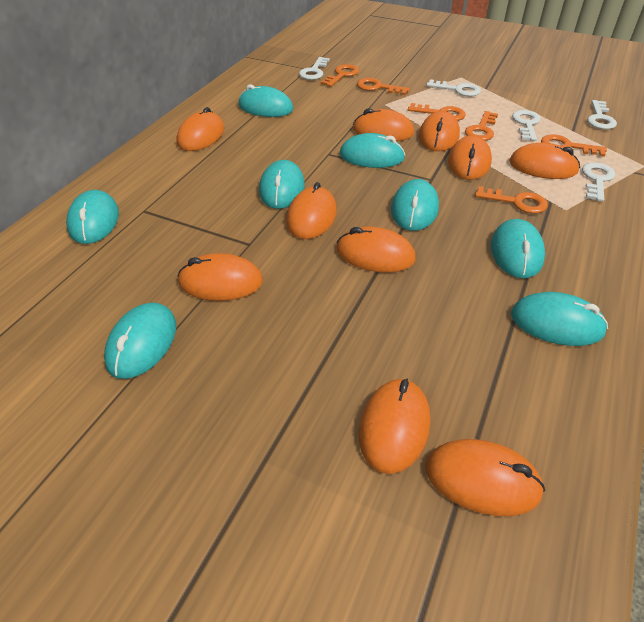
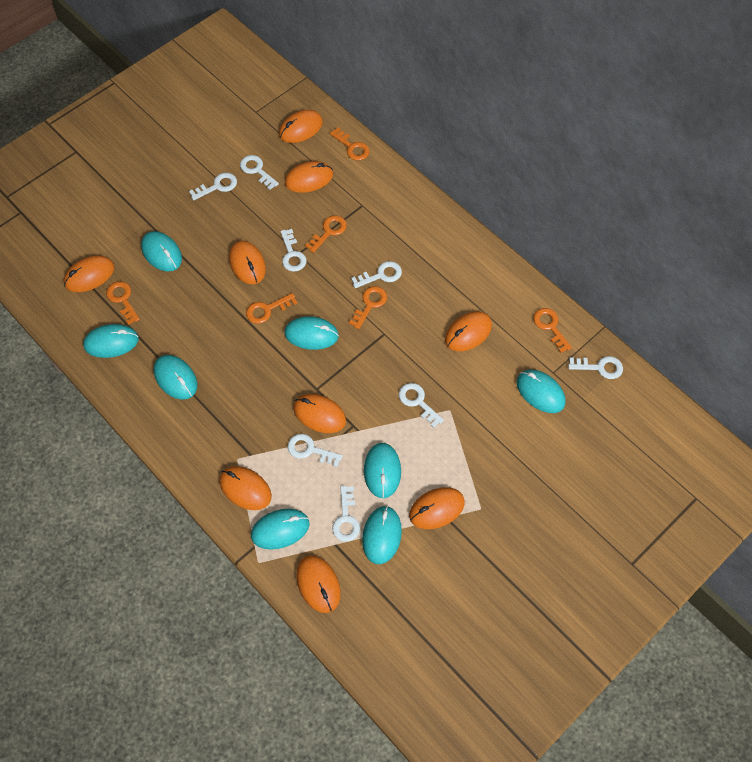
orange mouse: [177,107,225,151] [177,253,263,301] [286,182,337,239] [336,227,416,273] [353,108,414,141] [359,378,430,474] [419,111,460,151] [425,439,545,516] [448,135,492,180] [509,143,580,179] = 10 -> [64,255,114,292] [219,466,272,510] [229,241,266,284] [279,110,323,143] [285,161,333,193] [293,394,346,433] [296,555,341,613] [409,487,465,529] [445,311,492,351] = 9
white key: [299,57,330,80] [426,79,481,96] [512,110,541,141] [582,162,615,202] [587,100,617,129] = 5 -> [189,173,237,200] [240,155,279,190] [280,229,307,272] [288,434,343,467] [332,486,360,542] [351,261,402,288] [399,383,444,428] [568,356,623,379] = 8

